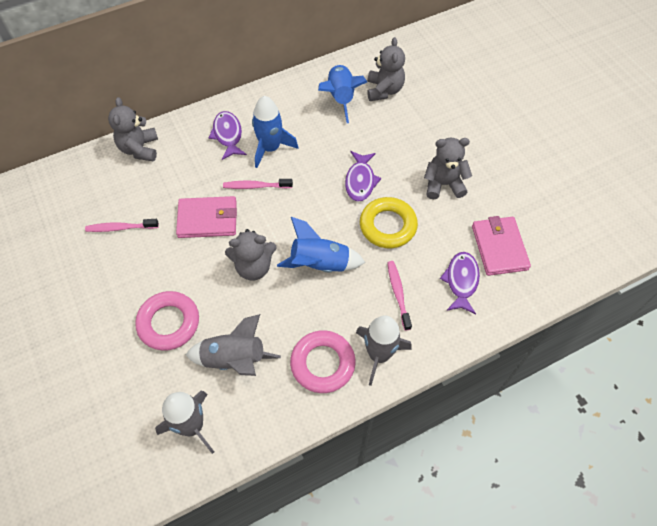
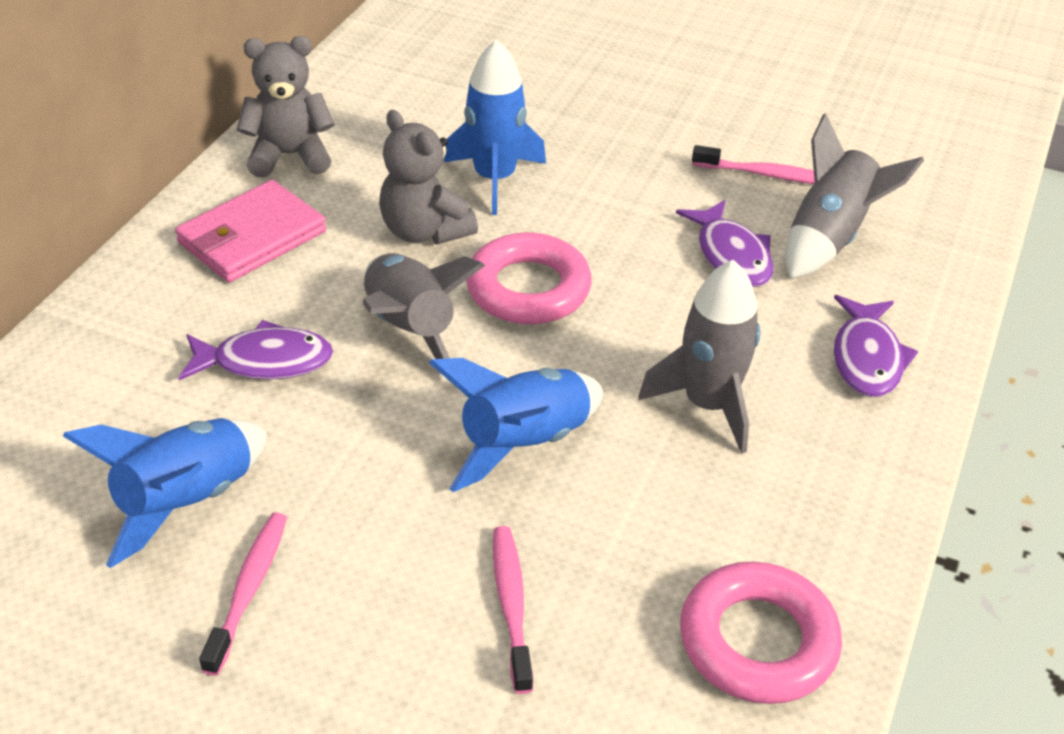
grey teddy bear: [108,97,158,161] [225,229,277,280] [367,37,405,101] [424,138,472,199] = 4 -> [237,36,335,178] [379,110,478,244] = 2
pink wallet: [176,196,237,238] [472,216,531,276] = 2 -> [175,180,326,283] = 1
yellow ring: [360,197,418,248] = 1 -> none = 0

